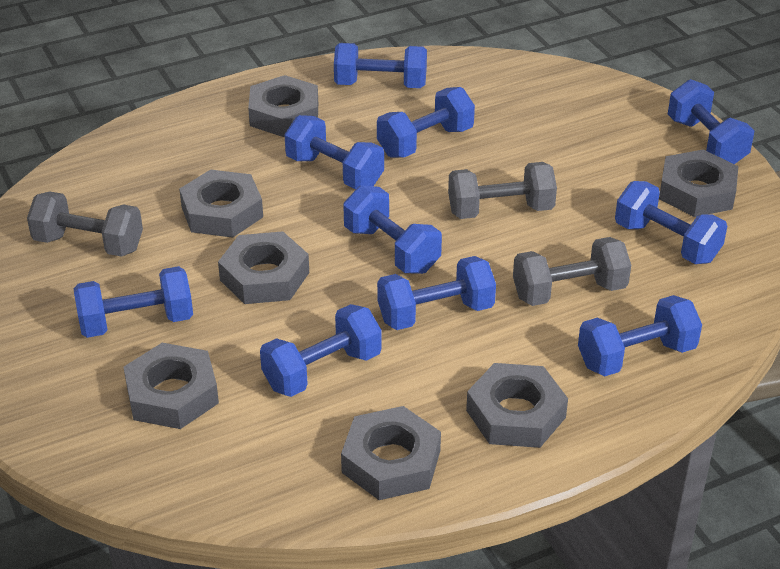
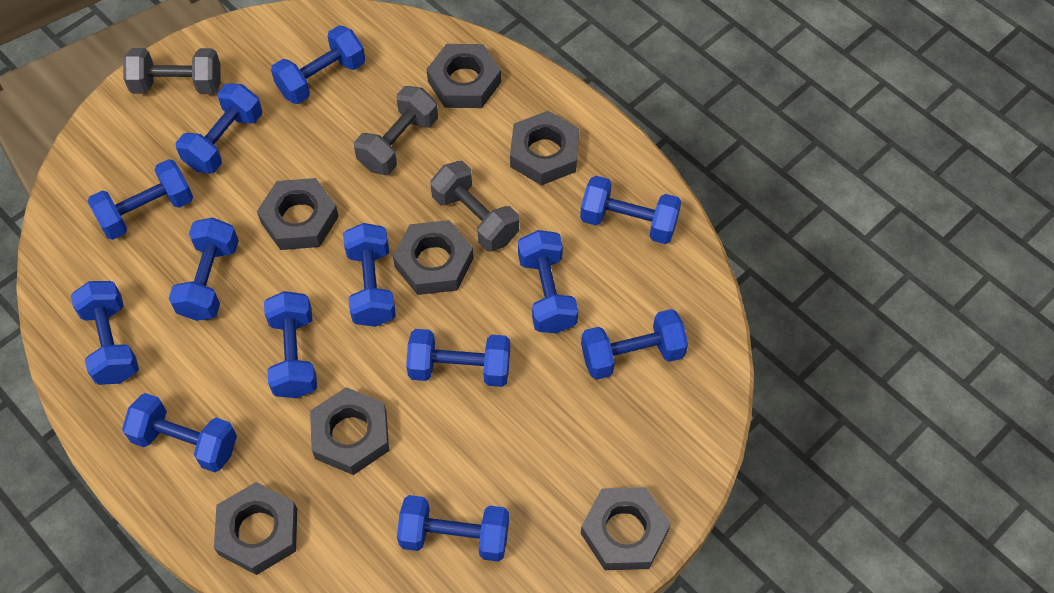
blue dumbbell: [74,266,193,338] [260,304,382,397] [284,115,384,189] [334,43,427,88] [343,185,442,274] [377,87,475,158] [377,256,496,330] [578,295,702,376] [615,181,727,264] [668,79,754,164] = 10 -> [71,281,139,385] [87,159,193,240] [122,393,237,472] [169,217,239,321] [176,83,262,174] [264,291,317,398] [271,25,365,104] [343,223,396,327] [397,495,509,562] [406,329,510,387] [518,230,578,333] [580,176,681,244] [581,309,688,380] = 13

